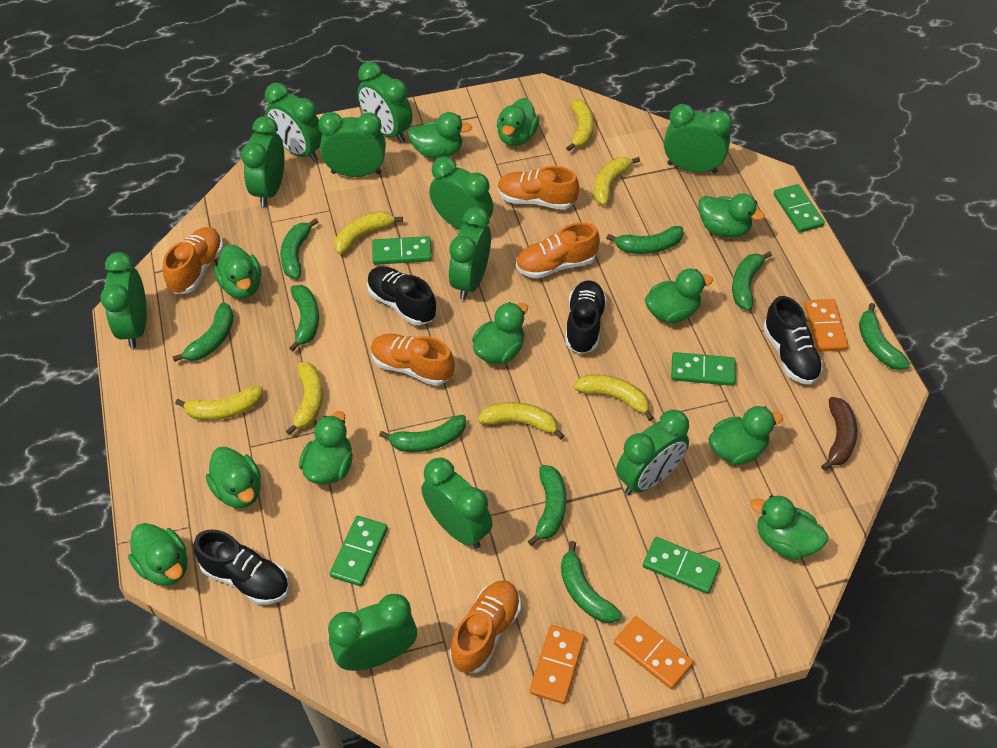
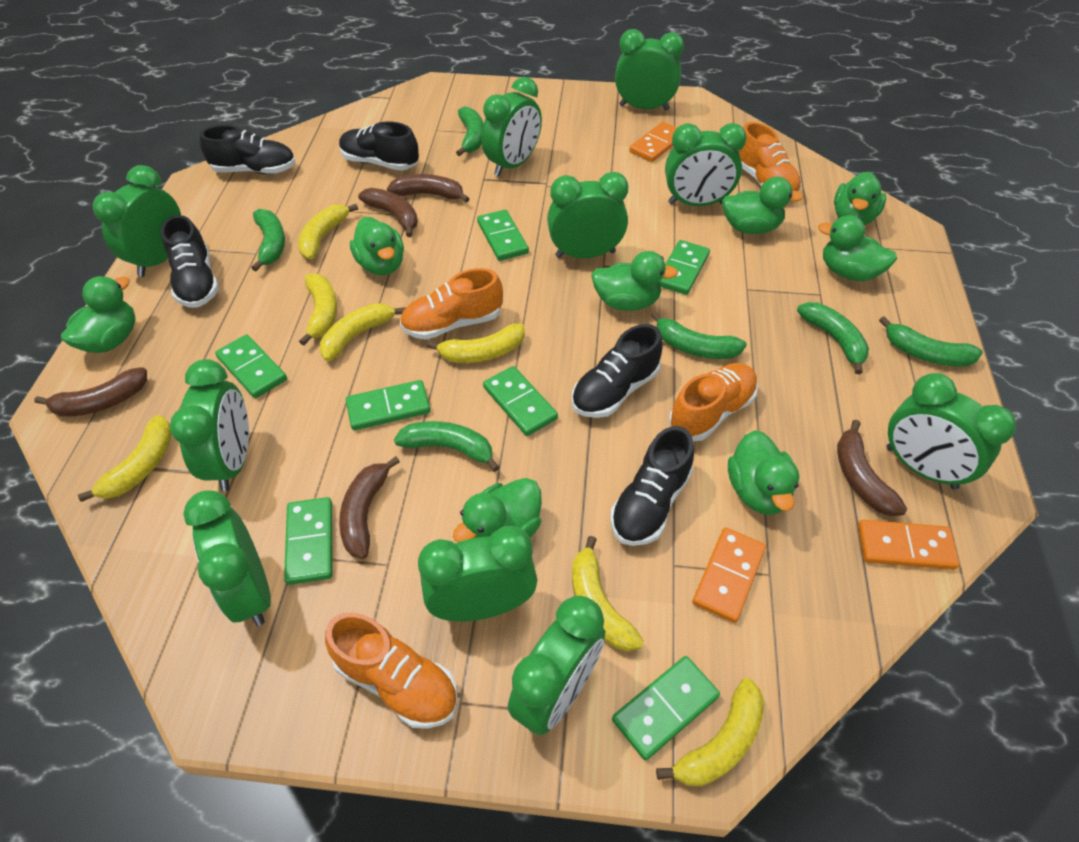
black shoe: [193,529,289,605] [367,266,436,325] [565,280,607,354] [763,296,823,385] = 4 -> [161,215,219,308] [200,125,296,174] [339,121,419,171] [572,324,663,418] [610,426,694,546] = 5
brown banana: [821,397,857,471] = 1 -> [34,367,147,417] [339,456,400,559] [358,188,418,237] [387,174,470,202] [837,420,907,516] = 5
green banana: [172,302,234,362] [280,218,318,279] [289,285,319,351] [379,415,466,452] [528,465,566,546] [561,541,622,623] [606,226,684,254] [732,251,772,311] [859,303,910,370] = 9 -> [251,209,285,271] [394,421,500,472] [456,106,484,156] [651,311,747,359] [797,302,869,375] [879,316,983,367] = 6
green clock: [100,252,147,348] [241,116,284,207] [265,83,322,162] [318,112,386,177] [328,594,417,671] [358,62,413,143] [421,457,493,549] [429,157,493,230] [449,207,491,300] [616,410,689,495] [664,104,732,173] = 11 -> [93,165,181,277] [170,359,249,491] [183,490,271,626] [418,526,537,621] [481,77,542,176] [508,596,605,735] [547,172,628,258] [615,29,684,111] [665,123,746,206] [887,373,1016,490] = 10
green domino: [330,516,388,586] [372,236,432,265] [643,537,720,594] [671,352,736,386] [774,184,825,233] = 5 -> [215,334,287,398] [284,497,332,585] [346,380,430,430] [477,210,529,261] [483,366,558,436] [612,656,720,760] [659,240,710,295] = 7
green duck: [128,523,187,586] [206,447,261,508] [214,244,261,298] [299,411,353,485] [408,112,472,158] [472,302,528,364] [497,98,539,146] [645,268,713,323] [698,194,765,238] [709,406,783,465] [750,495,828,560] = 11 -> [61,276,136,353] [350,217,404,275] [453,478,542,542] [591,251,678,311] [722,177,803,234] [728,430,800,515] [818,215,897,281] [834,172,886,225] = 8
orange shoe: [163,227,223,294] [371,334,455,386] [450,580,521,673] [497,166,579,210] [516,222,600,279] = 5 -> [325,613,458,729] [400,268,503,339] [669,363,758,441] [738,122,801,192] = 4

